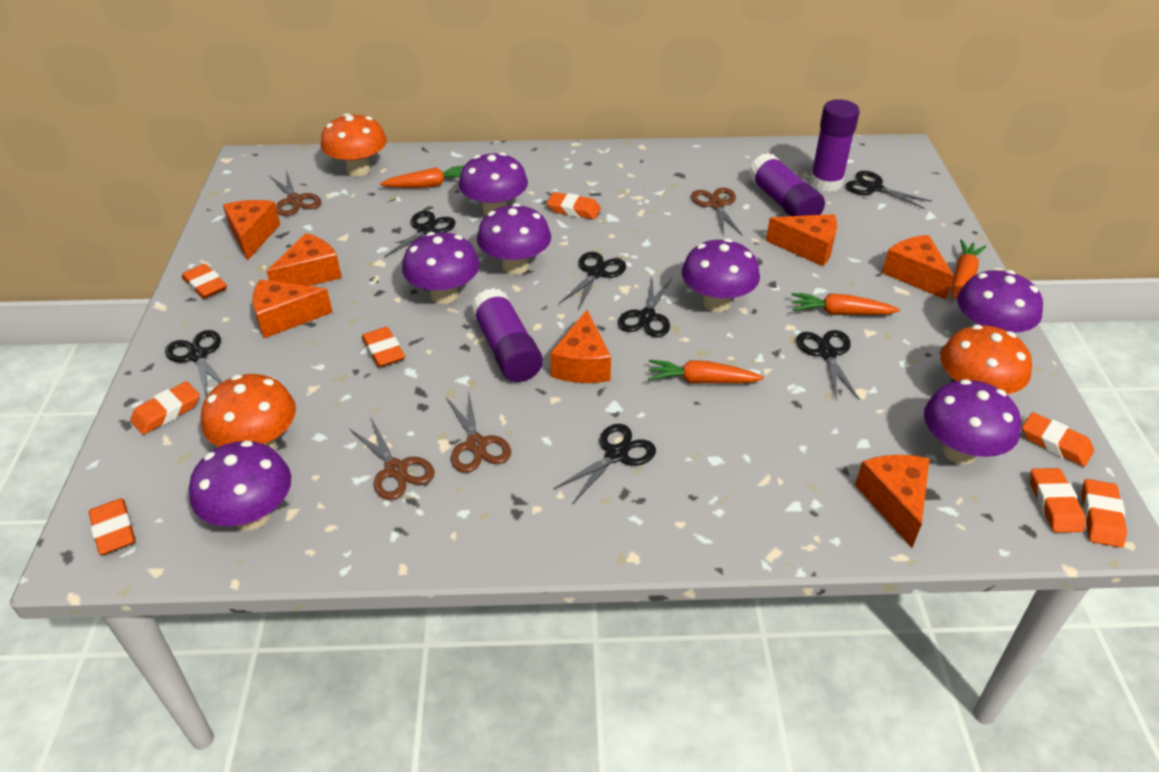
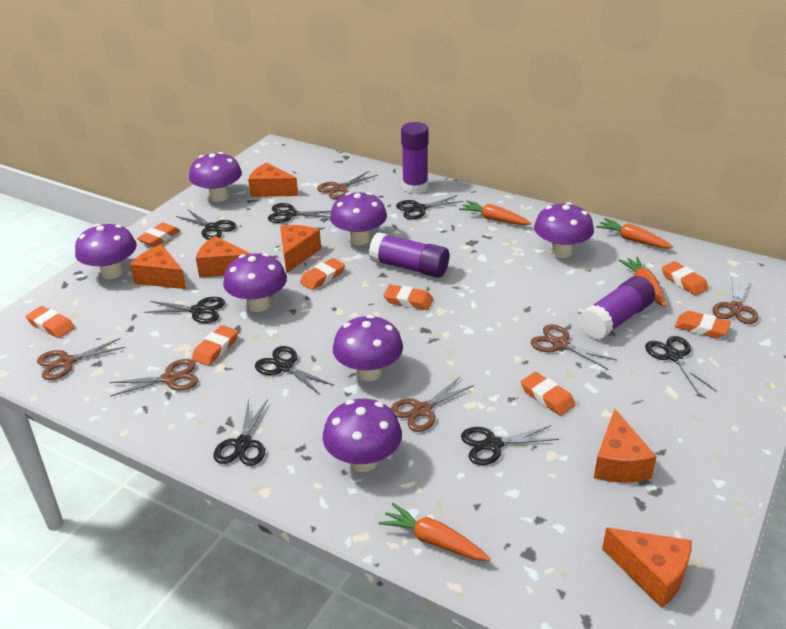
black scissors: [165,330,223,397] [384,211,455,263] [554,424,656,503] [559,252,626,310] [618,278,672,337] [796,330,860,400] [846,171,932,209] = 7 -> [144,297,225,323] [176,209,236,240] [213,399,268,466] [255,346,334,395] [268,203,331,223] [396,195,464,220] [461,425,559,465] [645,336,716,394] = 8
brown scissors: [269,170,321,216] [349,418,435,500] [446,390,511,473] [691,188,743,236] = 4 -> [37,338,125,380] [109,359,198,397] [317,171,378,199] [391,377,474,432] [531,324,617,369] [712,277,758,324] = 6
orange cheese: [223,200,280,261] [252,280,333,338] [266,233,342,286] [550,310,611,383] [766,214,837,266] [855,455,930,547] [882,235,954,300] = 7 -> [130,245,186,289] [196,236,251,277] [248,162,298,197] [280,225,321,273] [594,409,657,482] [602,528,692,608] = 6
orange mushroom: [201,374,296,450] [321,113,387,176] [941,325,1032,394] = 3 -> none = 0

